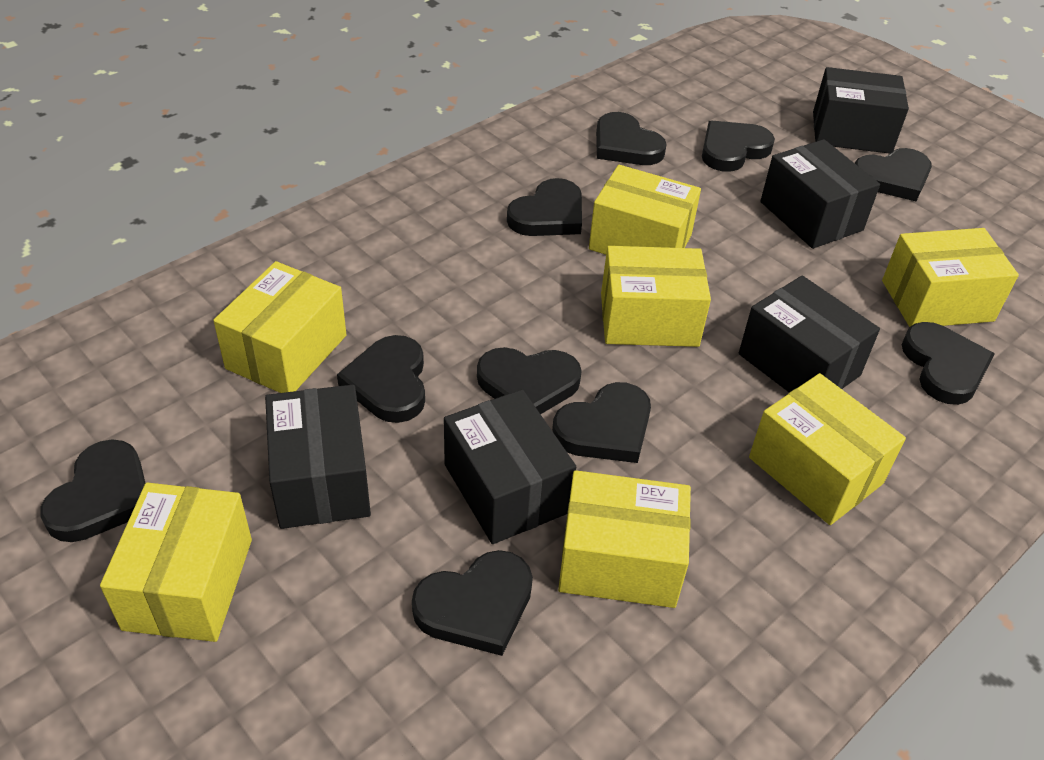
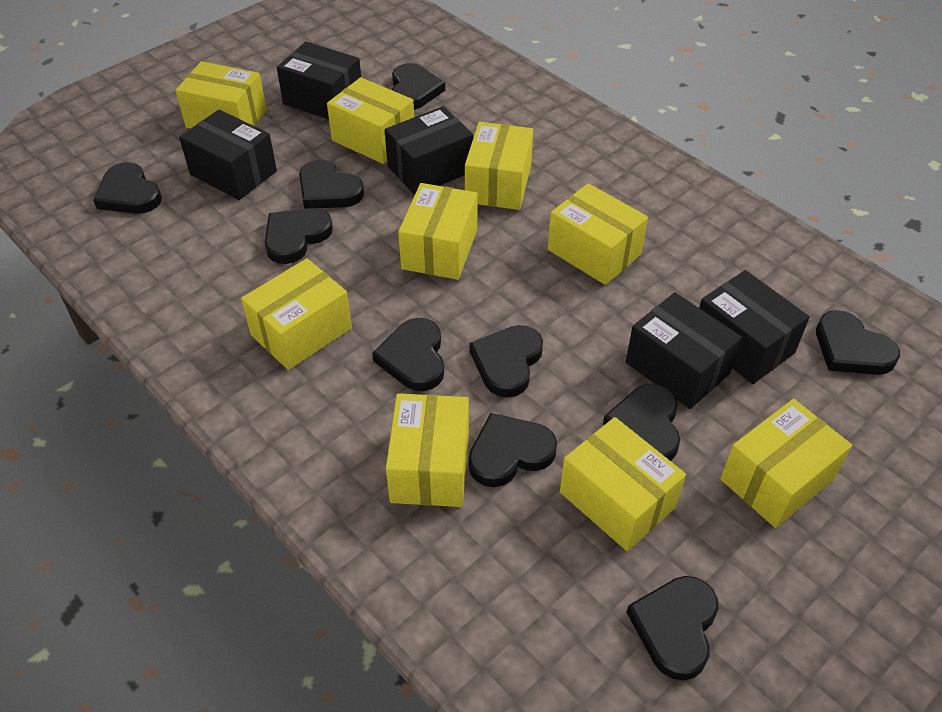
yellow box: [100,483,252,642] [213,261,346,393] [558,470,691,608] [589,165,701,255] [601,246,711,347] [749,373,906,525] [882,228,1019,327] = 7 -> [176,61,267,129] [241,258,352,370] [327,77,414,164] [386,393,469,507] [398,183,478,280] [465,122,533,210] [548,183,648,285] [560,417,686,551] [720,399,852,528] = 9

